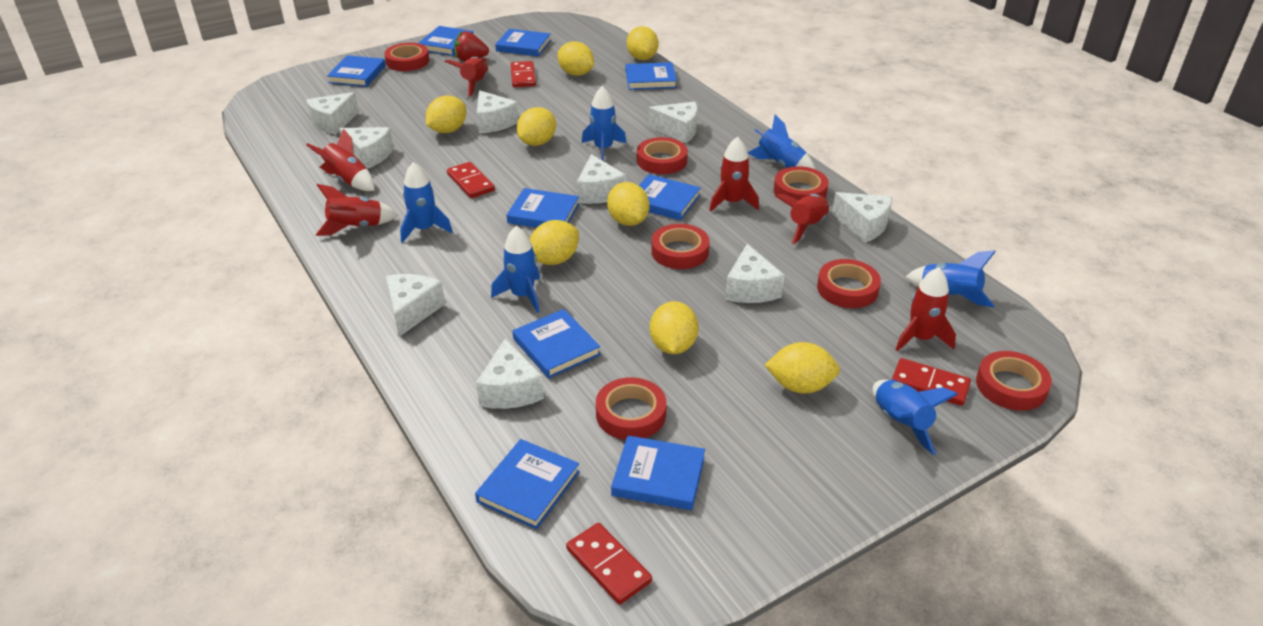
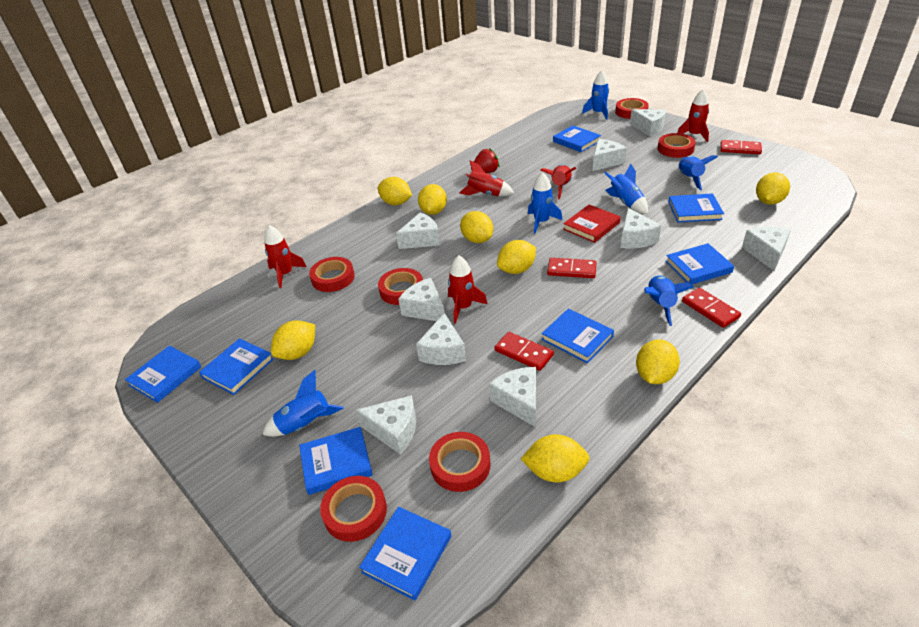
blue book: [327,55,386,87] [419,26,473,56] [475,439,580,529] [495,29,551,56] [507,188,579,228] [512,309,601,378] [611,435,705,510] [626,62,677,90] [639,174,701,220] = 9 -> [125,346,201,403] [199,338,273,395] [299,427,373,495] [359,507,452,601] [542,309,614,363] [553,126,601,152] [665,243,734,285] [668,193,724,222] = 8
red book: none = 0 -> [563,204,621,243] = 1
red rocket: [306,128,374,191] [316,184,398,236] [445,57,488,96] [709,137,759,212] [775,194,829,244] [896,267,956,351] = 6 -> [264,225,306,288] [448,255,487,323] [459,160,514,196] [540,164,576,199] [677,89,709,142] = 5
red tape: [384,43,429,71] [596,377,667,440] [637,137,688,174] [651,224,710,269] [774,166,829,200] [817,259,881,308] [976,351,1052,411] = 7 -> [309,257,355,292] [320,476,387,542] [378,268,423,305] [429,432,491,492] [615,98,649,119] [658,133,696,158] = 6

